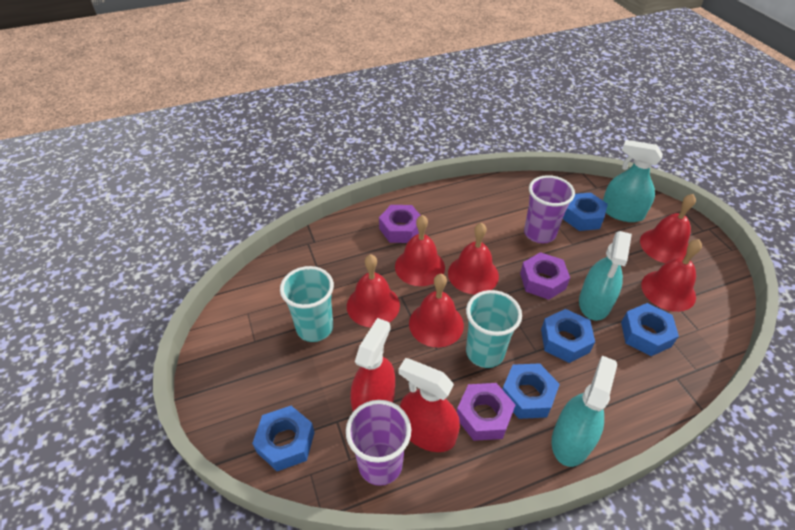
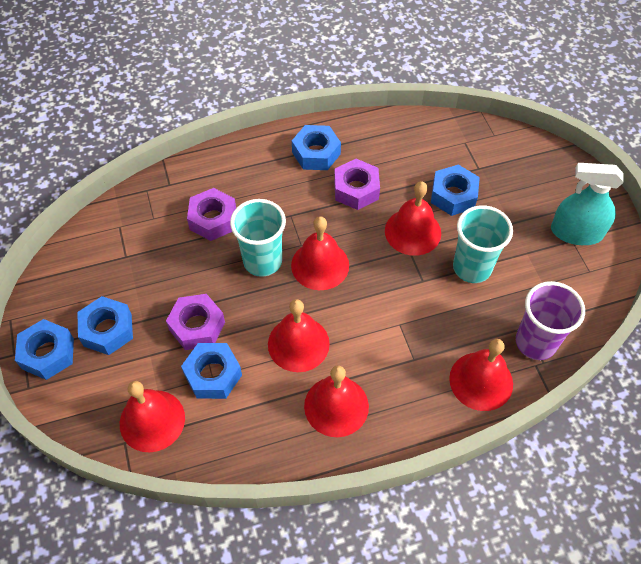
purple cup: [346,400,411,486] [524,175,575,243] = 2 -> [516,281,585,360] = 1
red spray bottle: [350,318,395,411] [399,358,460,452] = 2 -> none = 0
turquoise spray bottle: [551,356,617,467] [579,231,632,321] [603,140,663,222] = 3 -> [551,163,624,245] = 1

